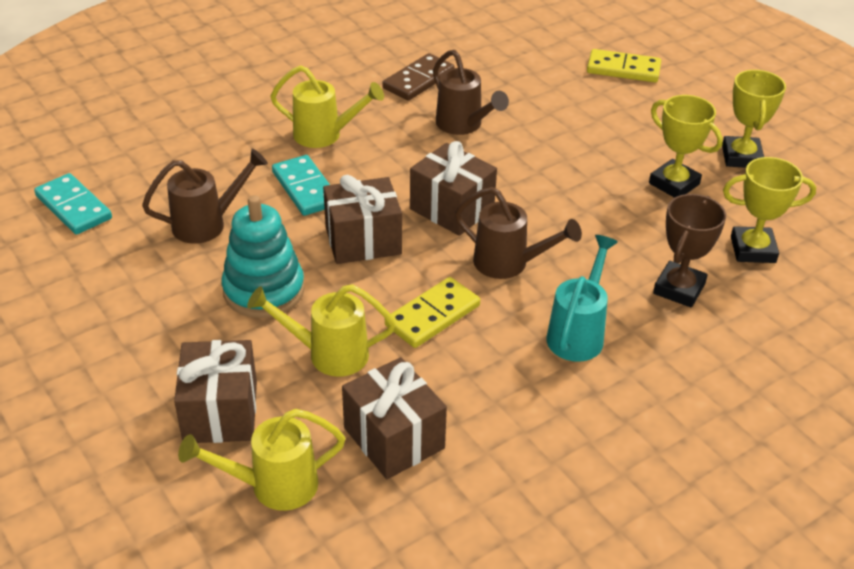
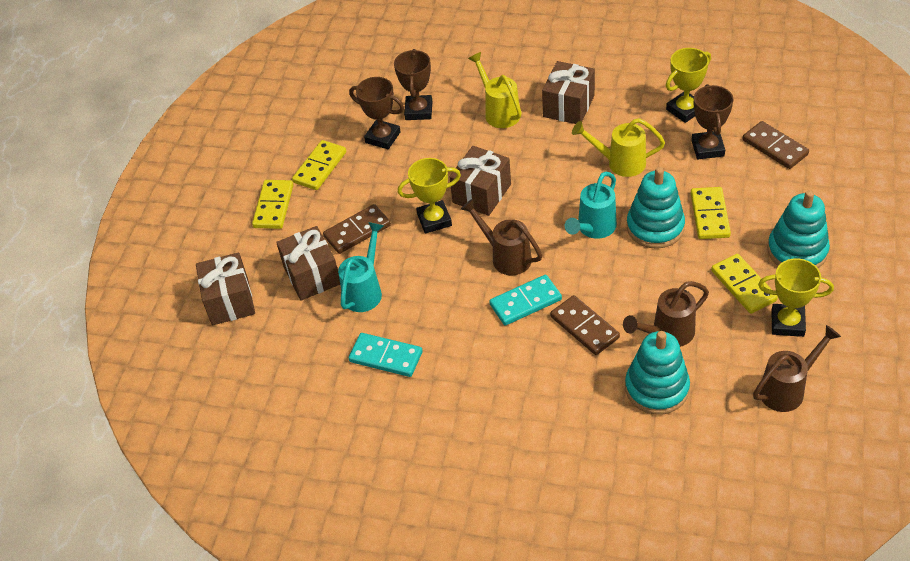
brown domino: [382,53,455,101] = 1 -> [323,204,391,254] [550,295,620,355] [742,121,809,169] = 3
brown trophy: [653,194,726,308] = 1 -> [349,77,404,149] [394,49,433,120] [691,84,733,159] = 3
turquoise stacking toy: [222,195,305,318] = 1 -> [625,331,690,415] [627,167,685,249] [767,190,830,268] = 3
turquoise watering can: [546,235,618,362] = 1 -> [338,222,384,312] [565,172,617,239] = 2
yellow domino: [385,277,480,348] [587,49,661,82] = 2 -> [252,180,293,229] [292,140,346,190] [691,187,731,239] [711,254,778,314] = 4
yellow watering can: [178,409,345,511] [247,284,396,377] [270,65,384,148] = 3 -> [468,52,522,128] [572,118,665,177] = 2

